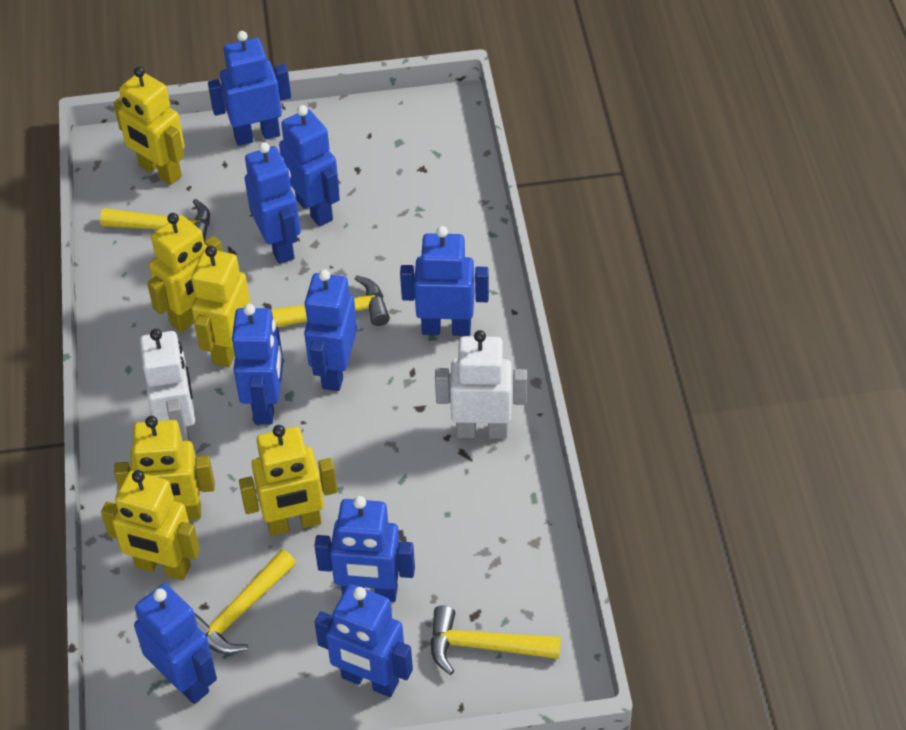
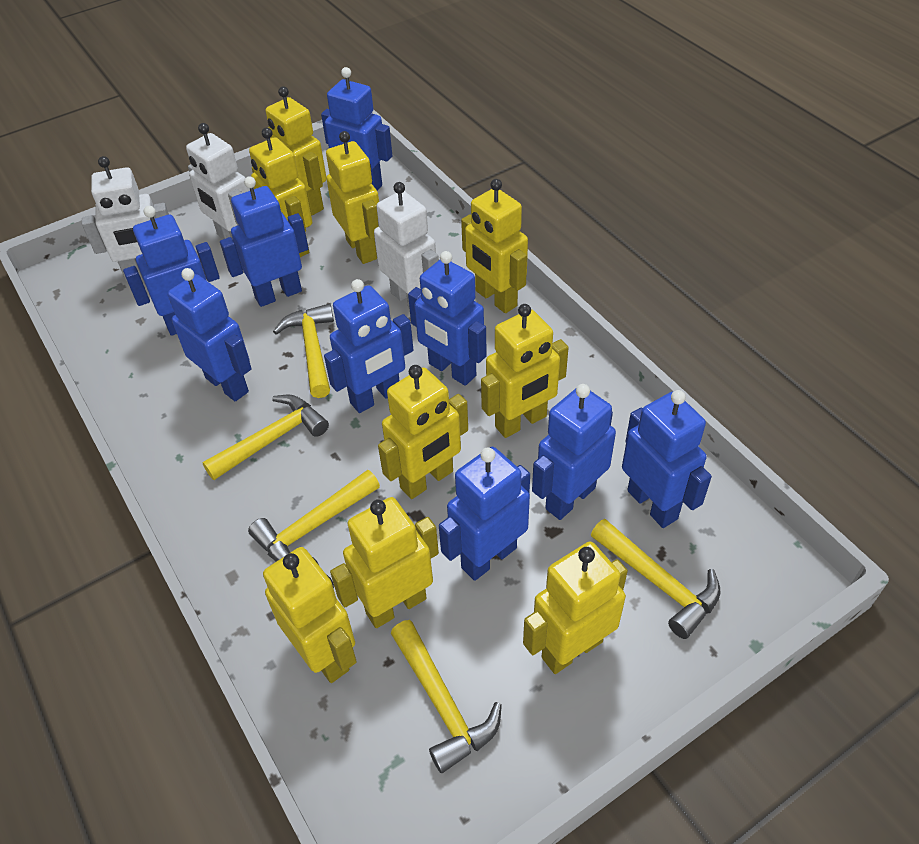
white robot: [140,329,195,441] [435,330,527,439] = 2 -> [82,156,169,282] [186,123,249,239] [374,182,439,309] = 3
yellow hammer: [100,199,210,242] [194,550,296,654] [271,275,390,327] [431,606,561,675] = 4 -> [202,395,329,480] [248,470,380,562] [273,304,334,398] [391,620,502,773] [591,519,721,639] = 5
yellow robot: [101,470,200,581] [114,67,185,185] [114,416,215,520] [147,213,223,333] [191,246,251,367] [239,425,337,536] = 6 -> [249,127,312,257] [263,547,357,683] [265,86,327,215] [326,131,379,264] [330,497,439,628] [378,365,468,499] [461,179,528,313] [481,304,569,438] [523,541,628,674] = 9

